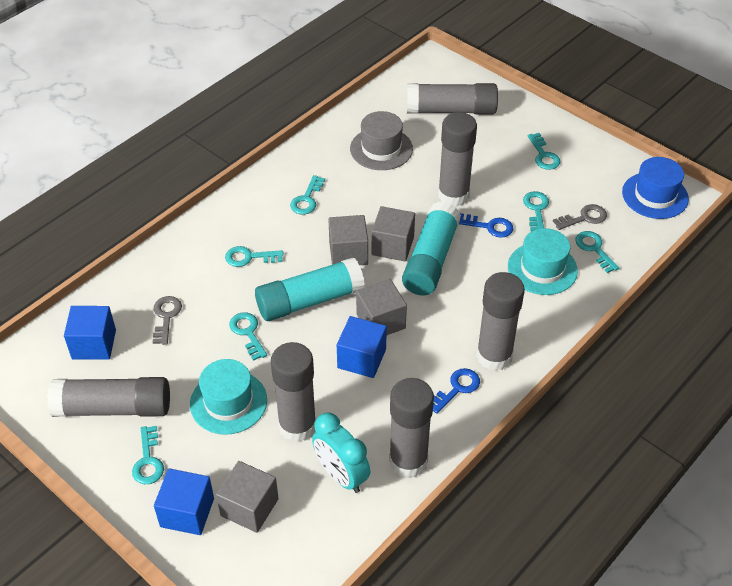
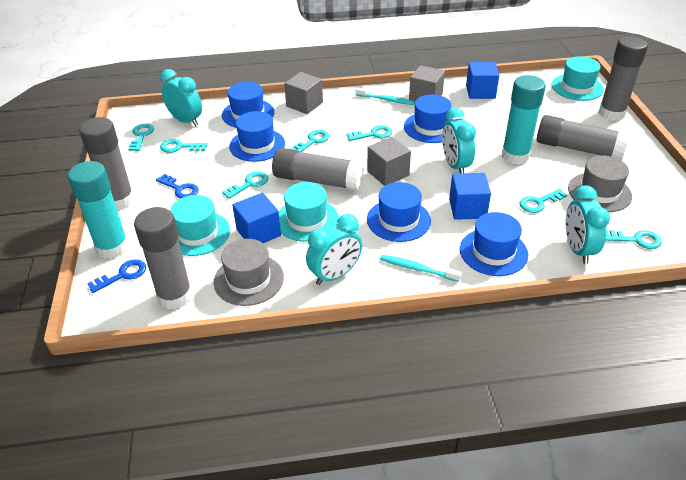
blue hat: [622,157,689,219] = 1 -> [222,82,274,128] [229,111,285,162] [367,182,431,242] [404,94,453,143] [460,212,528,276] = 5
grey cube: [216,461,279,533] [328,215,368,265] [356,279,407,336] [372,206,415,262] = 4 -> [284,72,323,114] [367,137,411,186] [409,65,445,101] = 3
grey glue stick: [47,377,170,417] [271,342,316,442] [389,378,434,478] [407,83,498,114] [438,112,477,207] [476,272,525,371] = 6 -> [79,117,134,210] [134,207,192,309] [272,148,364,191] [537,115,630,161] [598,36,648,121] = 5
grey hat: [350,111,413,170] = 1 -> [214,239,284,306] [568,155,632,212] = 2
grey key: [153,296,182,345] [553,204,607,230] = 2 -> none = 0
turquoise clock: [312,413,370,493] = 1 -> [160,69,202,126] [306,214,362,285] [442,108,476,173] [565,185,610,264] = 4
turquoise hat: [190,359,267,435] [508,228,578,295] = 2 -> [170,195,230,256] [279,182,339,242] [552,56,604,101] = 3
turquoise toothbrush: none = 0 -> [355,87,415,105] [380,255,462,282] = 2

